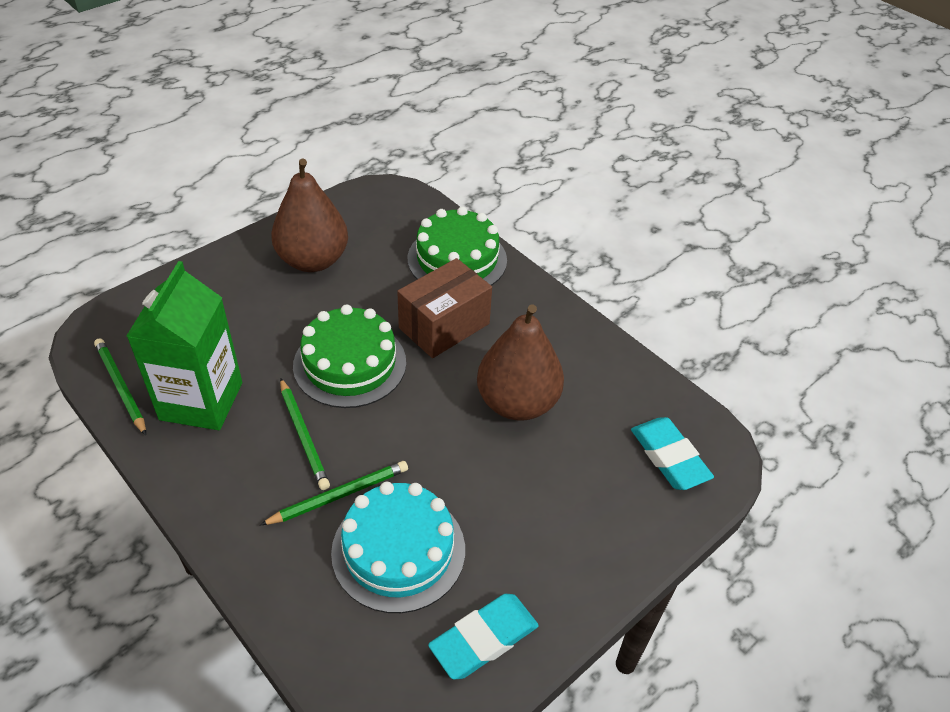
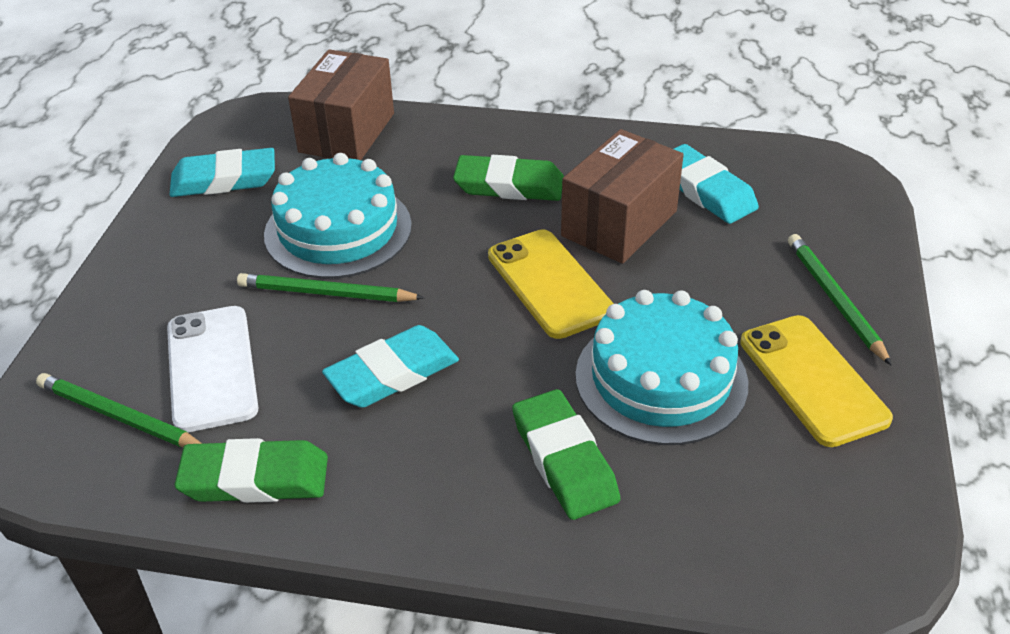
brown box: [397,258,492,358] = 1 -> [288,49,394,160] [561,129,684,264] = 2
brown pear: [271,159,348,272] [477,304,564,421] = 2 -> none = 0
green cake: [293,305,406,408] [408,207,507,286] = 2 -> none = 0
green carton: [127,261,242,430] = 1 -> none = 0
green eraser: none = 0 -> [174,438,328,503] [453,155,564,201] [512,389,620,520] = 3
turquoise cake: [331,482,465,613] = 1 -> [264,153,412,279] [575,290,748,445] = 2
turquoise eraser: [428,594,539,680] [631,417,714,490] = 2 -> [169,148,275,197] [322,325,459,408] [674,144,759,224] = 3
white phone: none = 0 -> [167,306,258,432] = 1
yellow phone: none = 0 -> [488,229,614,339] [740,315,893,447] = 2

